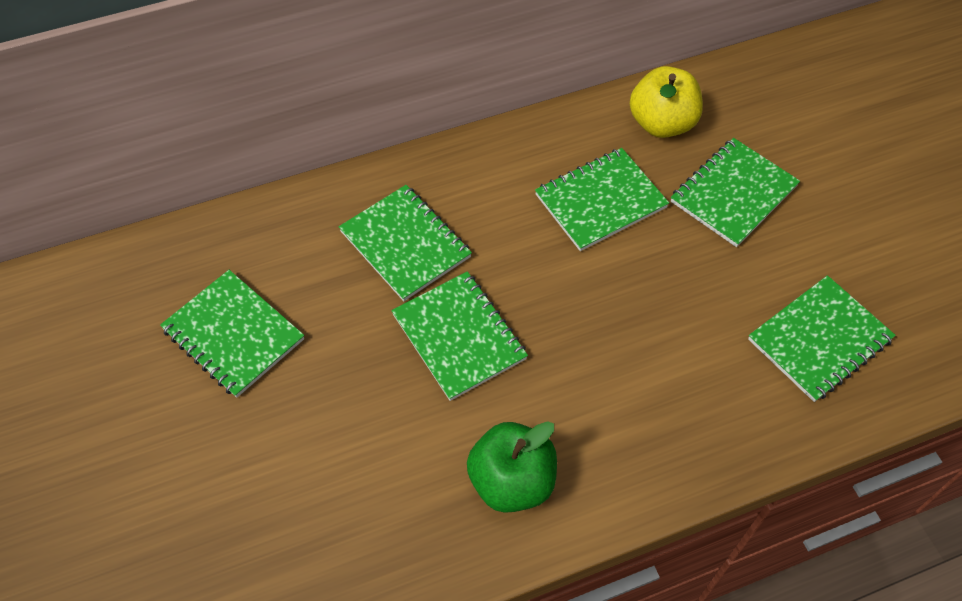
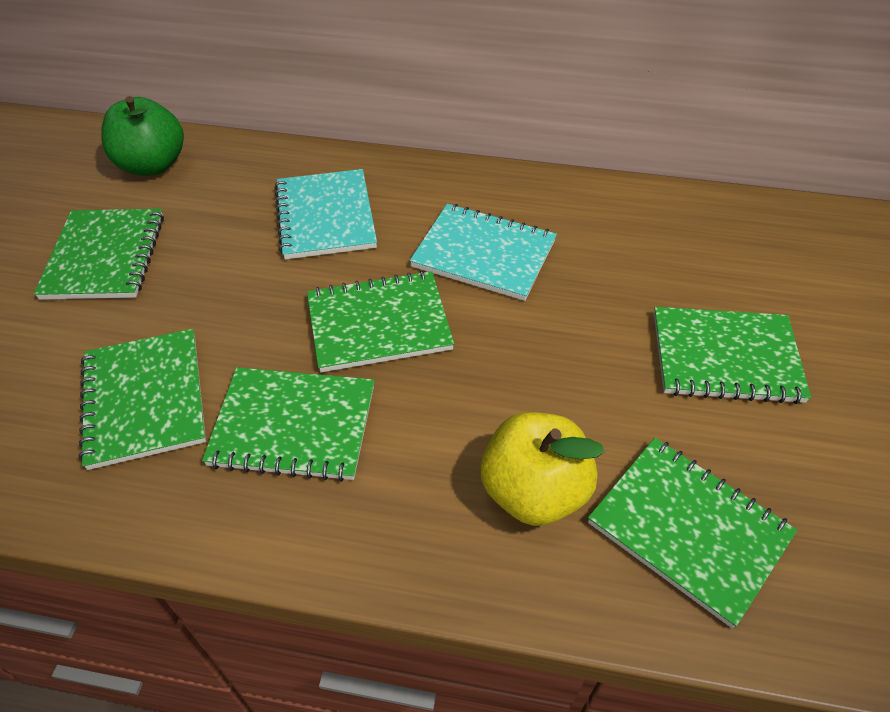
turquoise notebook: none = 0 -> [275,169,377,260] [410,204,557,301] = 2

